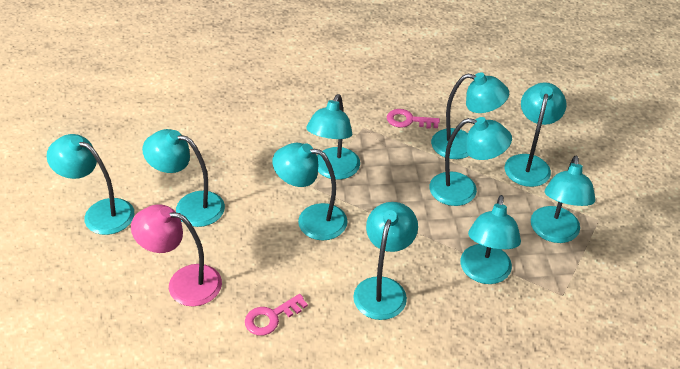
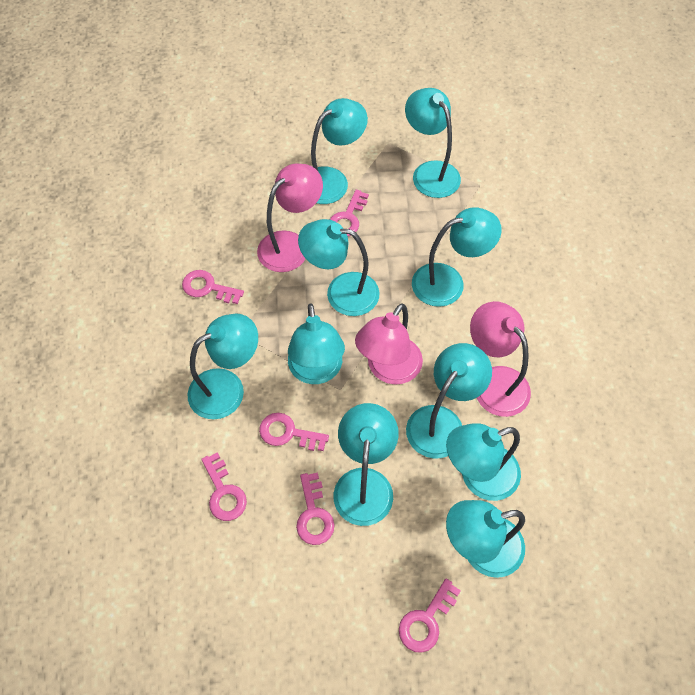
pink key: [245,294,308,336] [387,109,440,129] = 2 -> [182,270,244,304] [201,452,247,521] [259,413,329,451] [296,472,335,545] [330,190,369,236] [399,579,461,653] = 6
pink lamp: [131,204,222,306] = 1 -> [257,164,323,272] [355,303,423,385] [470,301,531,417] = 3

